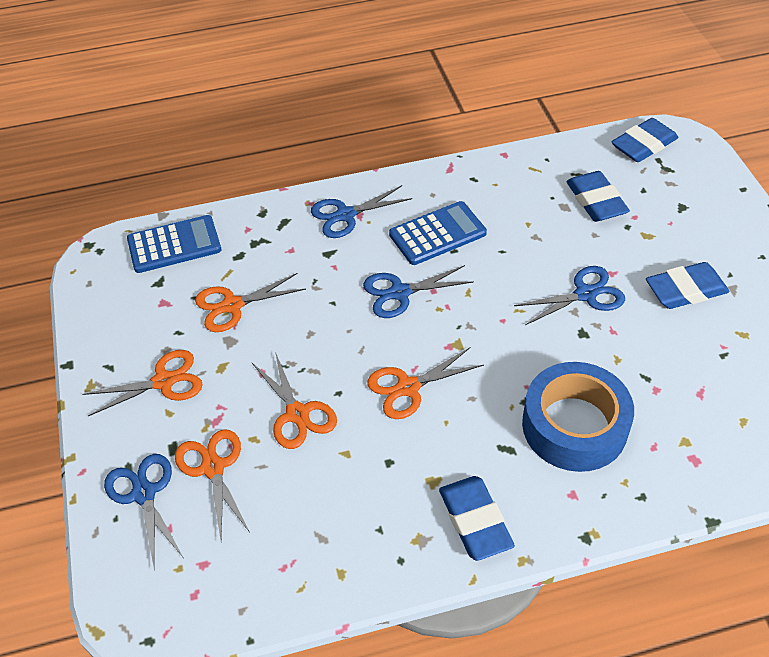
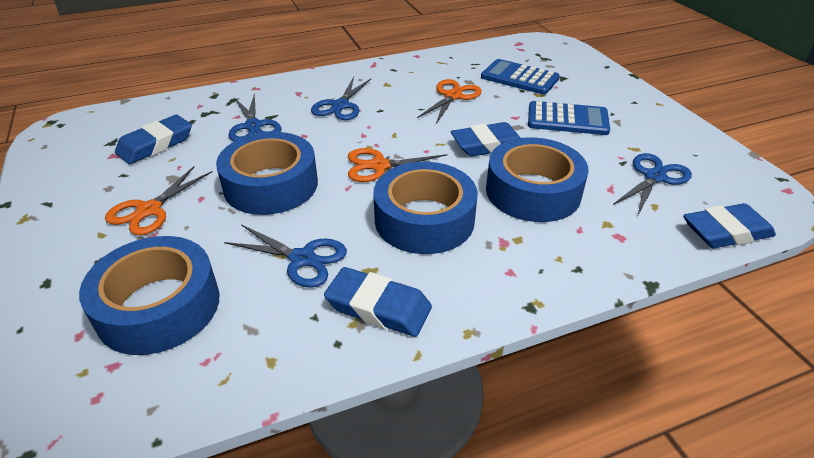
blue tape: [522,362,634,472] = 1 -> [79,236,219,355] [216,132,318,215] [373,162,478,254] [486,137,588,222] = 4
orange scissors: [83,350,203,416] [175,429,250,539] [195,273,306,332] [252,352,337,449] [367,347,484,419] = 5 -> [105,166,212,235] [348,148,448,182] [417,79,482,124] = 3

